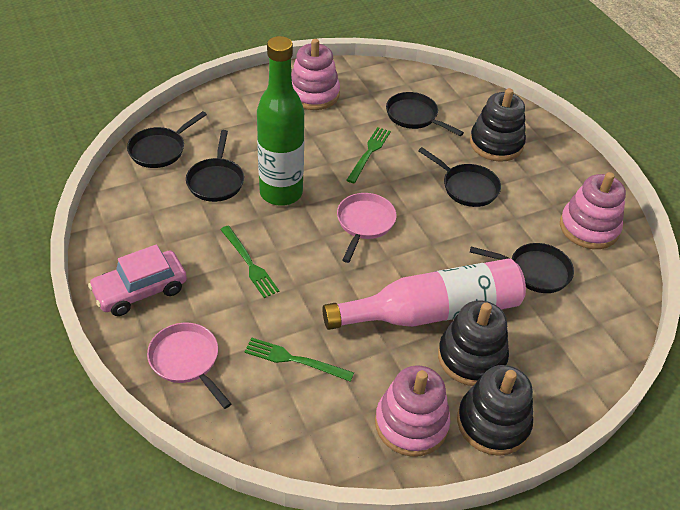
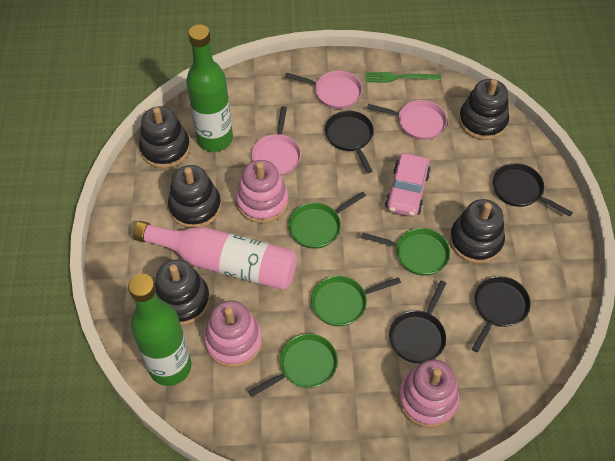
black pan: [127,111,207,168] [186,130,244,202] [386,92,464,136] [418,147,501,207] [470,243,574,293] = 5 -> [325,111,374,173] [389,281,447,363] [472,276,530,352] [493,163,573,217] = 4
black stacking toy: [438,300,509,386] [457,365,533,456] [470,88,526,162] = 3 -> [139,106,190,168] [155,259,210,325] [168,165,221,228] [450,199,505,264] [459,79,509,140] = 5
green bottle: [257,36,304,206] = 1 -> [128,274,191,386] [186,25,233,152] = 2
green fork: [220,226,279,298] [244,338,354,382] [347,127,391,183] = 3 -> [366,72,441,83] = 1
green pan: none = 0 -> [248,334,338,397] [288,191,366,249] [311,276,401,326] [361,228,450,276] = 4
pink pan: [147,323,231,409] [337,193,396,263] = 2 -> [251,106,301,176] [285,71,362,109] [367,100,447,140] = 3

